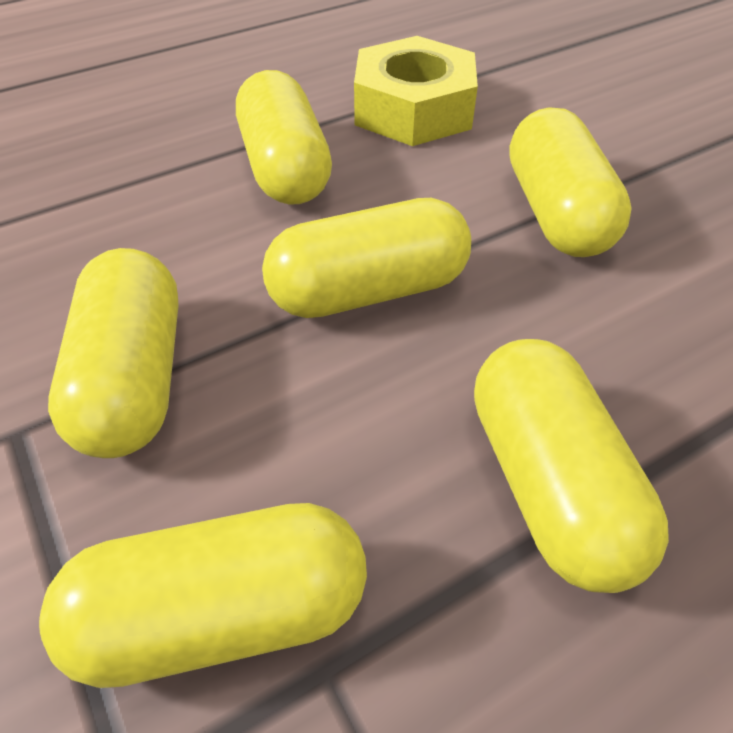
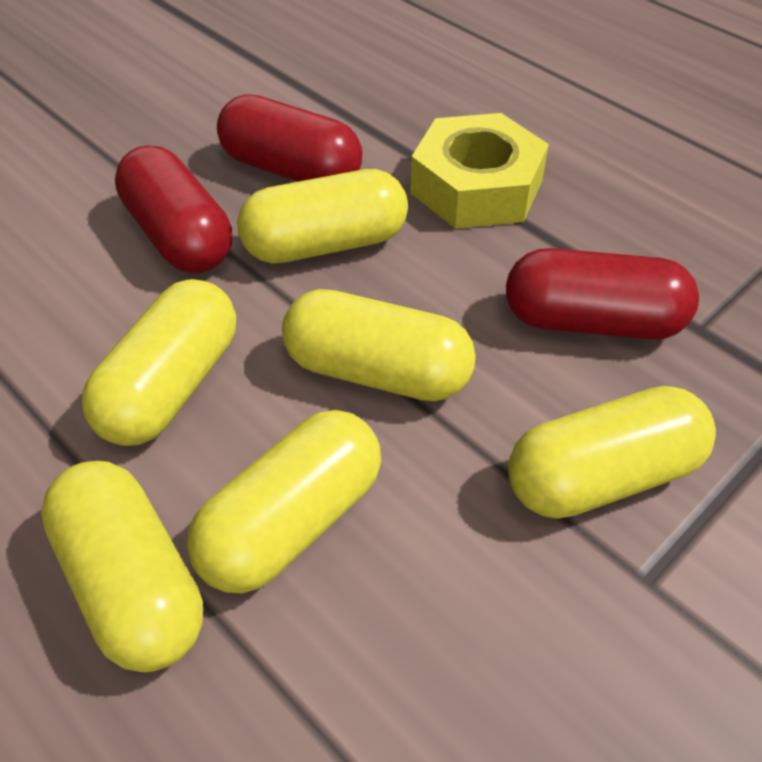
red capsule: none = 0 -> [115,145,232,273] [217,94,362,182] [506,248,699,340] = 3

